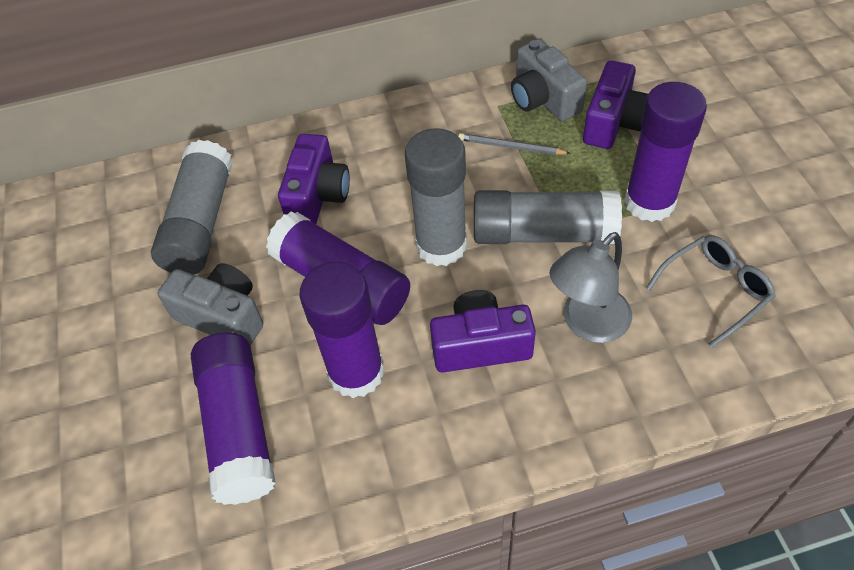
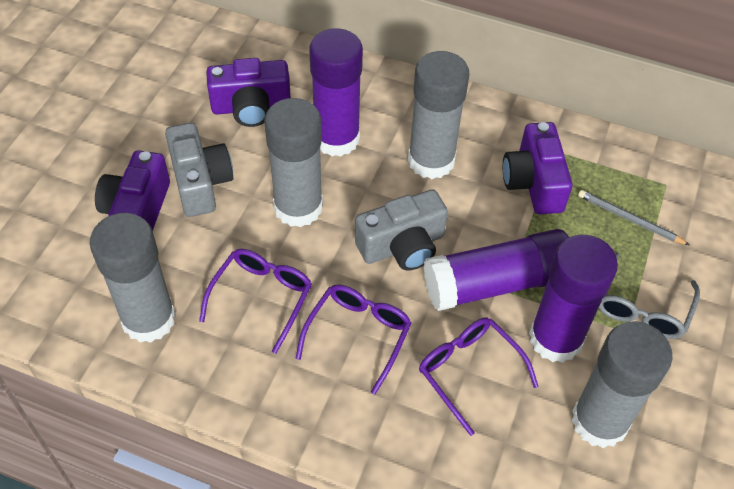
grey glue stick: [151,140,233,275] [405,128,467,266] [474,190,622,244] = 3 -> [90,213,176,343] [264,98,323,227] [408,51,469,179] [571,321,672,448] = 4
grey lamp: [550,232,632,343] = 1 -> none = 0
purple glasses: none = 0 -> [199,249,312,354] [296,284,412,394] [419,317,539,436] = 3
purple glue stick: [191,332,276,505] [266,211,410,325] [300,261,385,398] [624,82,707,222] = 4 -> [309,28,363,157] [423,229,569,311] [529,235,618,363] = 3

